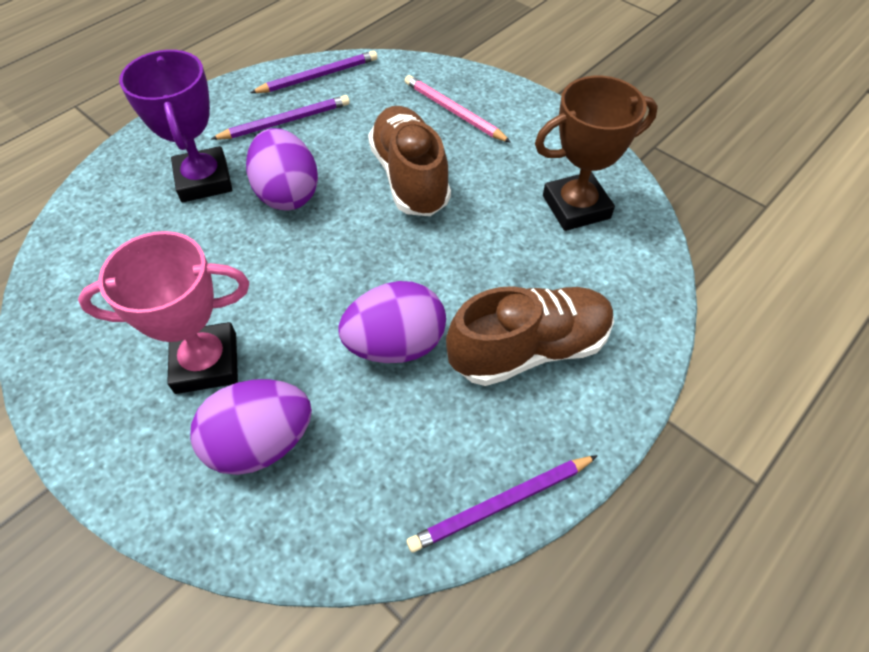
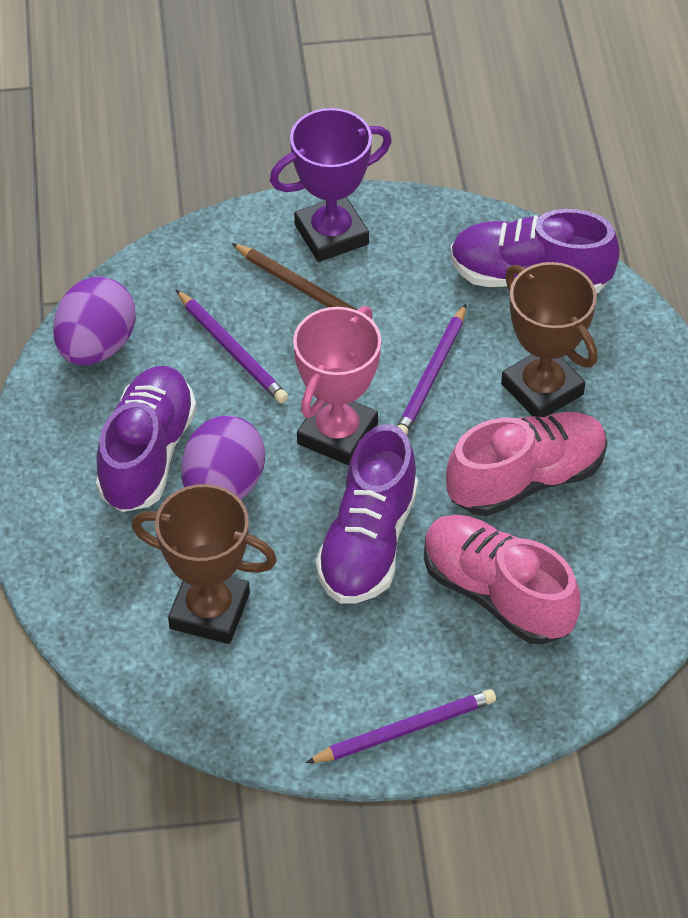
brown pencil: none = 0 -> [232,243,374,322] = 1
brown shoe: [368,106,451,216] [446,286,614,386] = 2 -> none = 0
brown trophy: [535,76,658,231] = 1 -> [132,484,277,644] [501,262,598,417] = 2
pink pencil: [405,75,511,143] = 1 -> none = 0
pink shoe: none = 0 -> [424,515,580,645] [446,412,607,516] = 2
purple egg: [190,379,312,475] [246,128,318,210] [338,281,446,363] = 3 -> [53,277,136,365] [181,416,265,500] = 2
purple shoe: none = 0 -> [96,366,196,512] [316,424,418,604] [450,209,620,294] = 3

